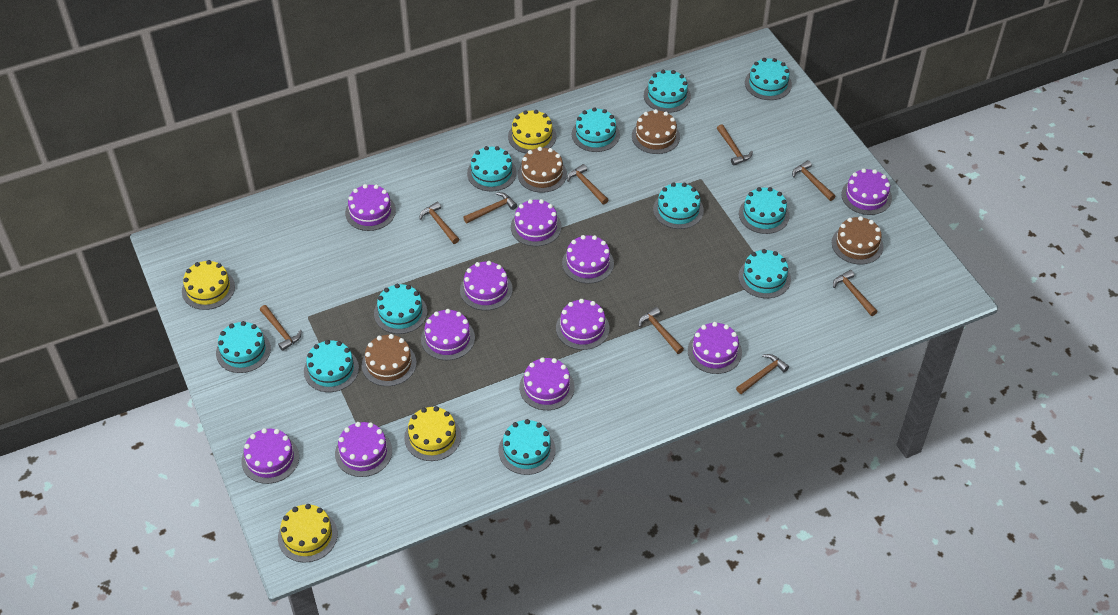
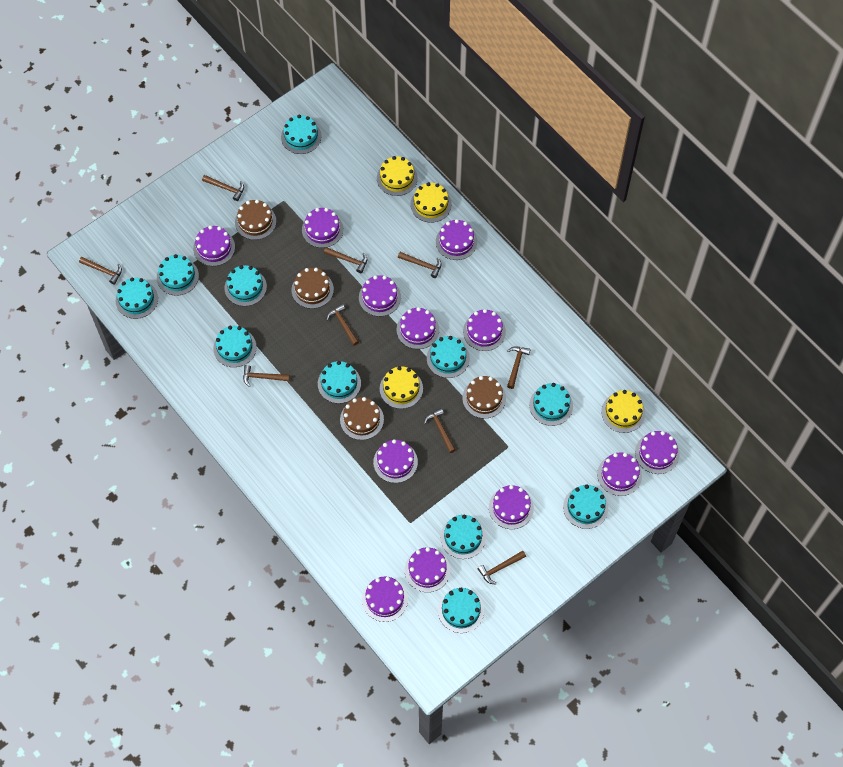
purple cake: [241,428,299,484] [335,422,392,477] [345,184,396,231] [421,309,475,360] [460,261,513,310] [511,199,562,246] [519,357,575,410] [556,299,610,350] [562,235,614,284] [688,322,742,374] [841,169,892,215] = 11 -> [193,226,235,266] [302,208,343,248] [359,275,401,317] [362,577,408,622] [373,439,418,483] [397,307,439,349] [405,547,450,592] [436,219,477,260] [463,309,506,351] [489,485,534,529] [597,452,642,496] [635,431,680,474] = 12

